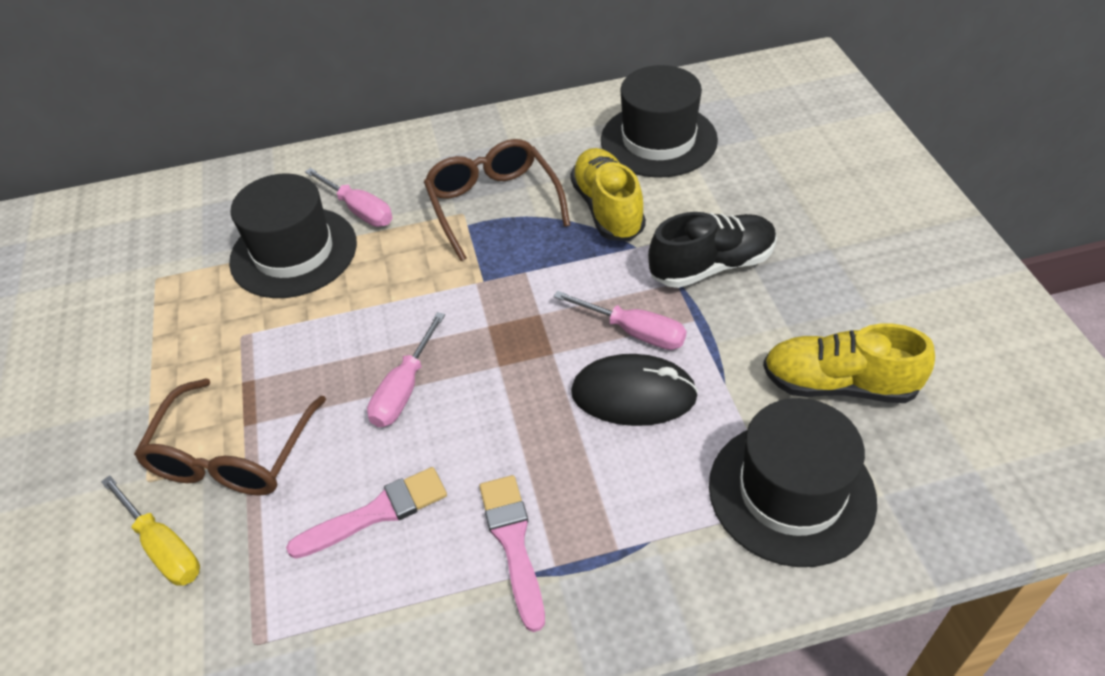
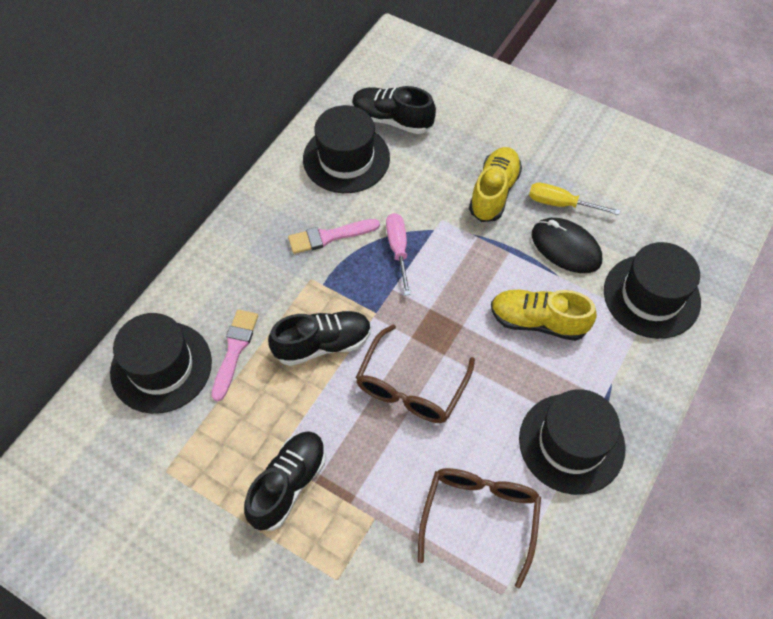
black hat: [229,173,357,298] [601,65,718,178] [709,398,877,567] = 3 -> [110,313,212,414] [303,105,390,193] [519,389,626,495] [604,242,701,339] = 4
black shoe: [648,212,777,288] = 1 -> [244,431,326,531] [268,311,371,366] [352,86,436,134] = 3
pink screwdriver: [305,168,392,227] [367,312,445,427] [553,291,687,350] = 3 -> [386,213,411,295] = 1

